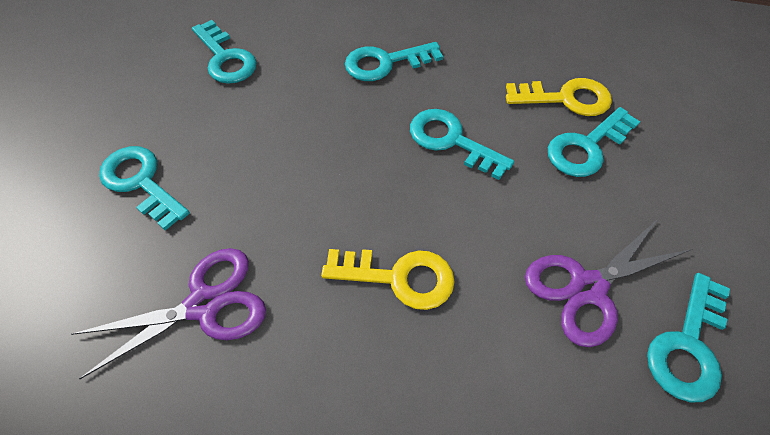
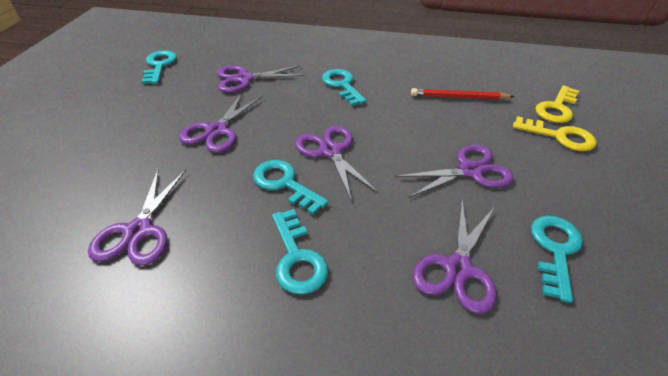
purple scissors: [72,248,266,379] [525,219,692,347] = 2 -> [88,169,186,265] [179,93,262,153] [217,65,304,93] [295,126,379,202] [395,145,514,198] [413,200,497,314] = 6
red pencil: none = 0 -> [411,88,515,100] = 1
turquoise key: [99,146,190,231] [192,20,257,84] [345,42,443,81] [410,109,514,180] [548,107,640,177] [647,273,730,403] = 6 -> [142,50,177,84] [253,160,329,215] [272,209,328,295] [322,69,367,106] [531,216,583,303] = 5

